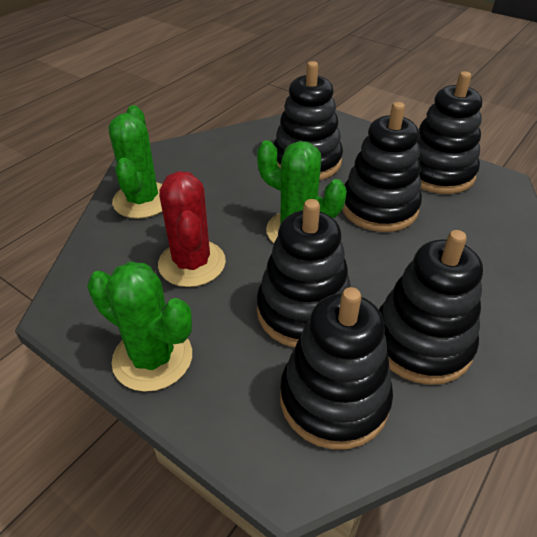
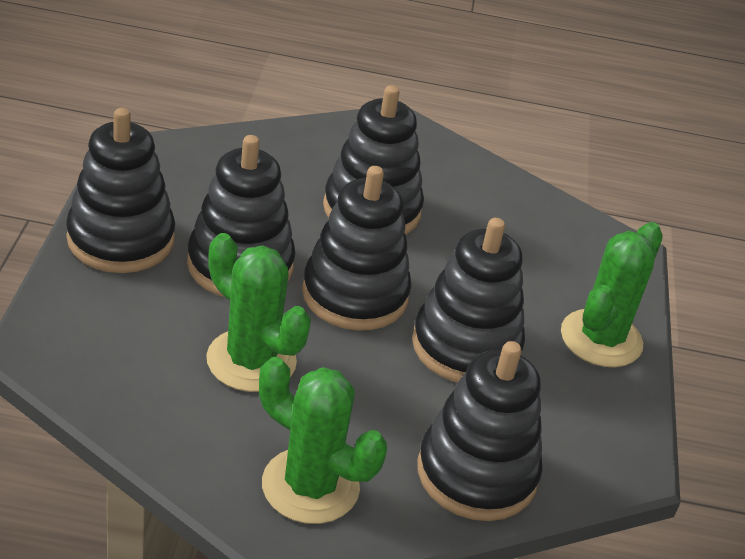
red cactus: [158,171,226,287] = 1 -> none = 0

